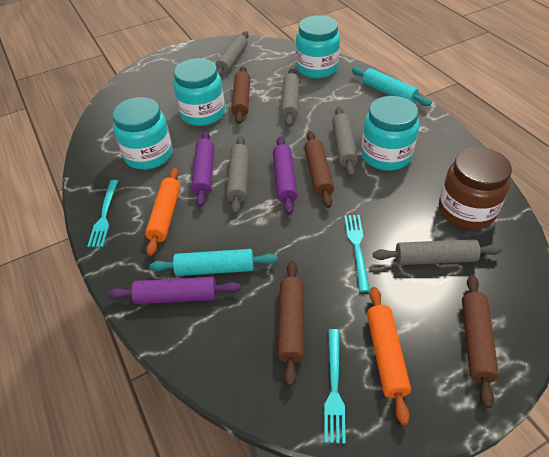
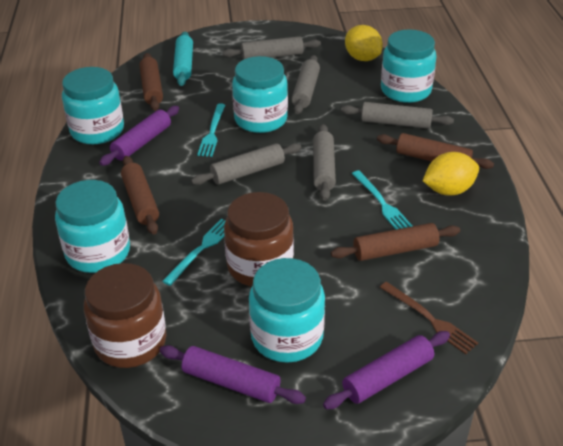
brown fork: none = 0 -> [380,282,478,354] = 1
brown jar: [439,147,512,230] = 1 -> [84,263,166,368] [224,192,294,286] = 2
orange rolling pin: [145,168,181,256] [367,287,411,425] = 2 -> none = 0
turquoise jar: [112,97,173,170] [173,58,225,126] [296,15,340,79] [361,96,419,171] = 4 -> [55,180,130,273] [62,67,124,144] [232,56,288,133] [249,258,325,363] [381,29,436,103] = 5
turquoise rolling pin: [150,249,278,276] [352,67,432,106] = 2 -> [173,31,193,86] = 1
yellow lemon: none = 0 -> [345,25,383,61] [423,152,479,195] = 2

